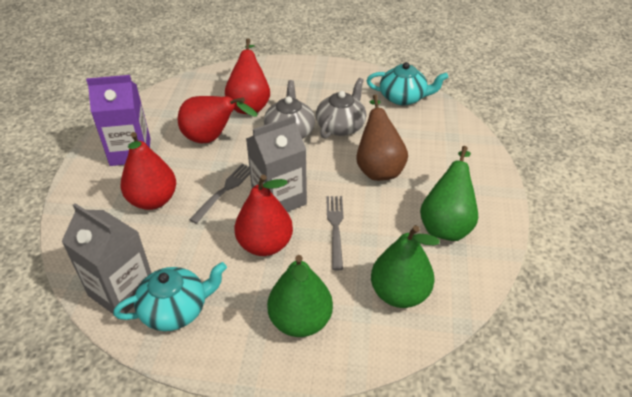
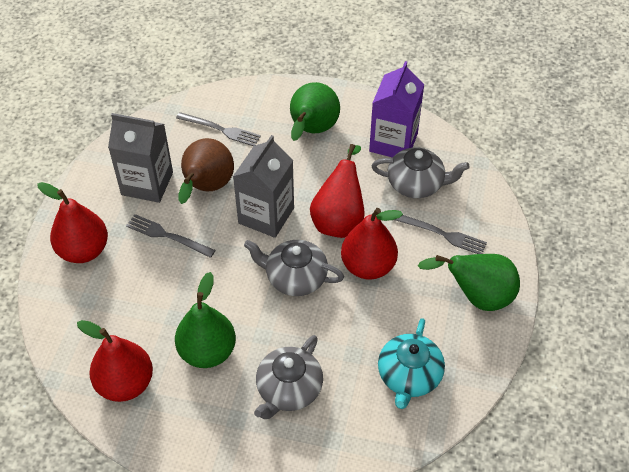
grey fork: [189,164,250,224] [326,196,344,270] = 2 -> [126,214,216,258] [176,112,261,146] [394,215,487,254] = 3
grey teapot: [264,80,315,139] [316,78,366,139] = 2 -> [244,240,344,296] [254,335,323,419] [372,147,470,198] = 3
turquoise teapot: [113,262,227,331] [366,62,448,105] = 2 -> [378,318,445,409] = 1

